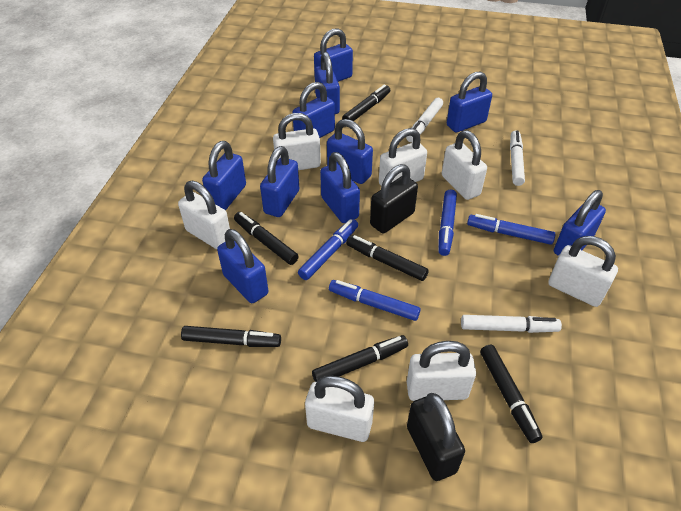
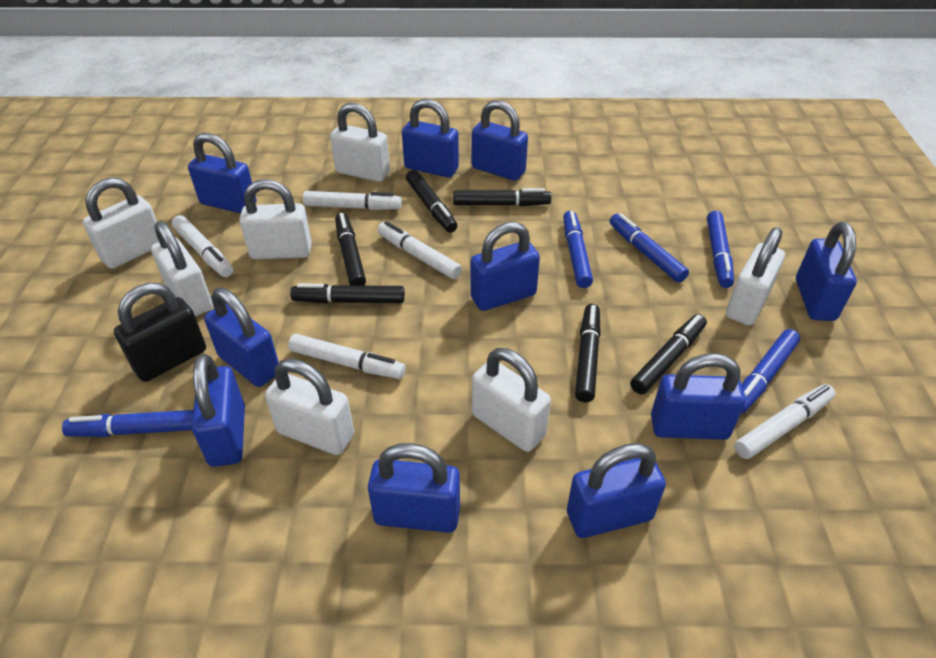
black padlock: [370,164,418,233] [407,393,465,481] = 2 -> [114,283,206,382] = 1
blue marker: [298,219,358,280] [329,280,421,321] [438,190,457,256] [467,214,555,245] = 4 -> [62,410,193,437] [563,211,593,288] [610,213,689,283] [707,211,734,288] [741,329,800,414] = 5
white marker: [406,98,443,142] [461,315,562,333] [510,130,525,186] = 3 -> [172,215,233,277] [288,334,405,379] [303,191,402,210] [377,221,462,279] [734,384,836,459] = 5

